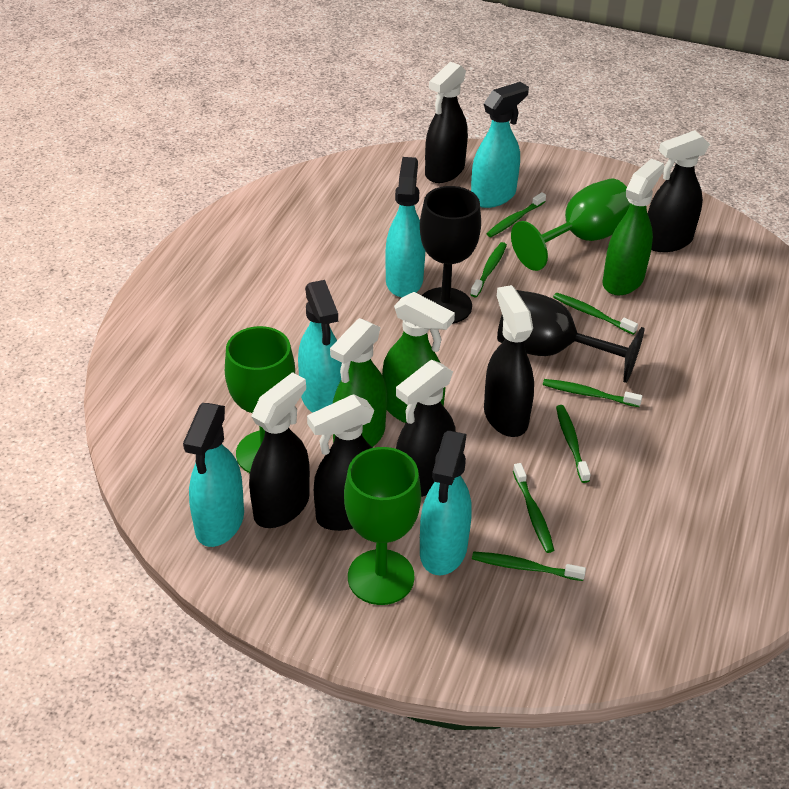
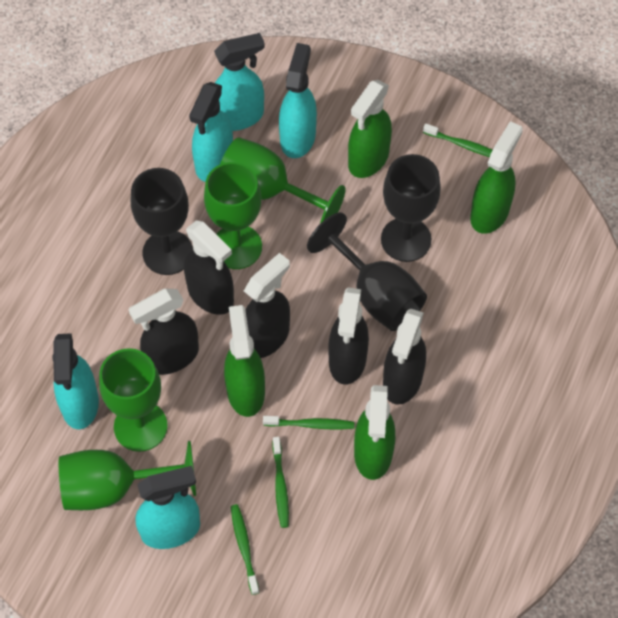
black goblet: [420,186,481,324] [497,290,644,383] = 2 -> [131,168,193,275] [307,212,427,331] [381,154,441,262] = 3
black spray bottle: [249,372,310,528] [307,394,375,531] [396,360,456,497] [425,62,468,183] [484,285,534,437] [648,130,710,252] = 6 -> [129,288,199,375] [184,220,234,315] [244,253,290,358] [328,287,369,384] [383,309,426,405] = 5
green goblet: [225,326,295,473] [344,447,421,605] [511,178,630,271] = 3 -> [59,441,196,510] [99,348,168,452] [204,162,262,269] [220,137,346,224] = 4
green spray bottle: [330,318,387,447] [382,292,455,423] [602,159,664,295] = 3 -> [224,305,265,417] [348,80,392,178] [354,385,395,480] [470,121,523,234] = 4
green toothbrush: [470,242,507,297] [472,551,586,581] [486,192,546,237] [513,463,554,553] [543,379,642,407] [553,293,638,335] [556,405,591,483] = 7 -> [231,504,260,595] [263,416,355,430] [273,437,289,528] [423,123,493,157] = 4

